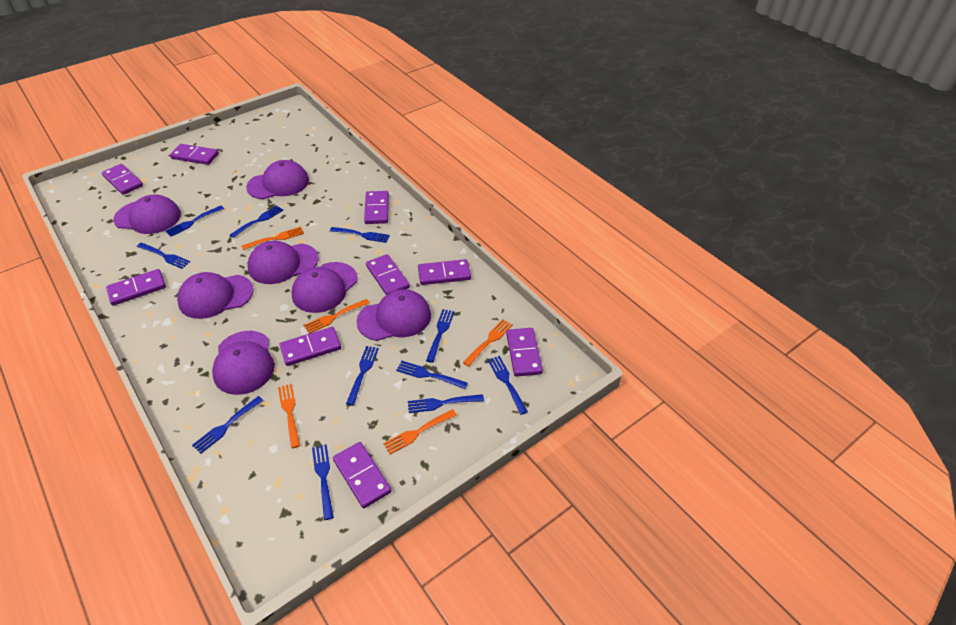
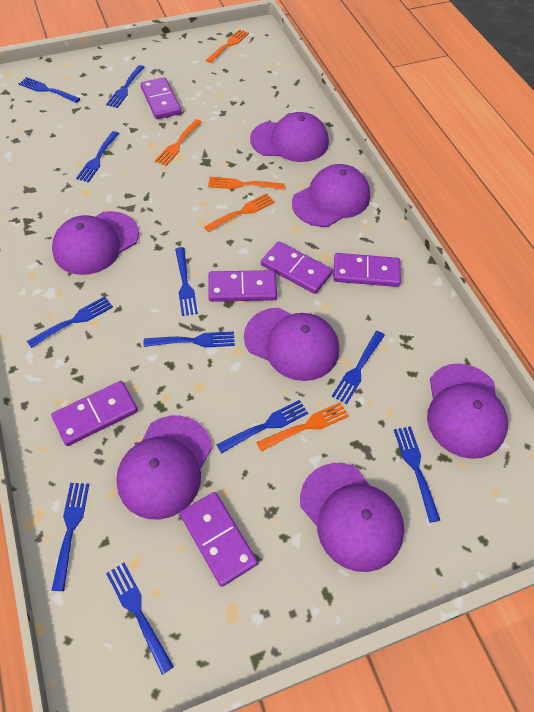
purple domino: [102,164,143,195] [106,269,166,306] [170,144,219,165] [279,327,341,366] [333,442,392,508] [364,191,389,224] [366,254,410,295] [418,259,471,285] [506,328,543,377] = 9 -> [51,381,138,446] [140,77,181,119] [180,492,258,587] [208,270,277,302] [261,241,333,294] [333,253,401,287] = 6

